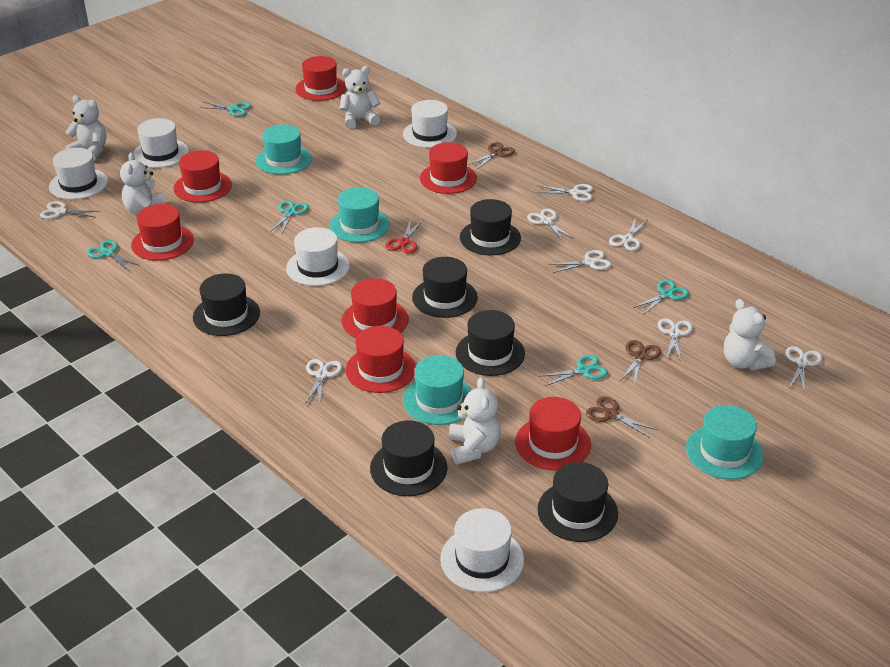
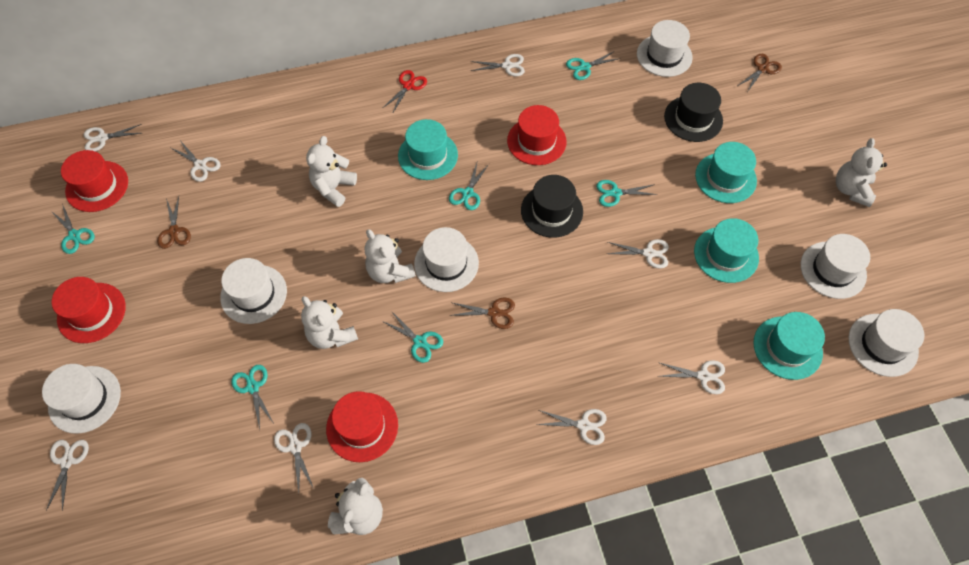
black hat: [193,273,260,336] [370,420,448,496] [412,257,478,318] [456,310,525,376] [460,199,521,255] [537,462,618,542] = 6 -> [521,175,583,238] [664,83,723,142] = 2
red hat: [131,204,194,261] [173,150,232,203] [295,56,346,101] [342,278,409,338] [345,326,416,393] [420,142,477,194] [515,397,591,470] = 7 -> [52,277,126,343] [61,150,128,212] [326,391,398,462] [507,105,566,165] = 4
turquoise scissors: [87,240,140,271] [199,102,251,117] [270,201,309,234] [538,355,608,386] [633,280,689,314] = 5 -> [51,206,95,254] [231,365,273,429] [382,311,443,363] [449,160,489,210] [566,51,621,80] [596,180,658,207] = 6
white hat: [49,148,108,200] [133,118,189,168] [286,227,350,286] [403,100,457,148] [440,508,524,593] = 5 -> [42,364,121,434] [220,258,287,324] [414,227,479,292] [637,20,693,77] [801,234,870,299] [848,309,924,377] = 6

